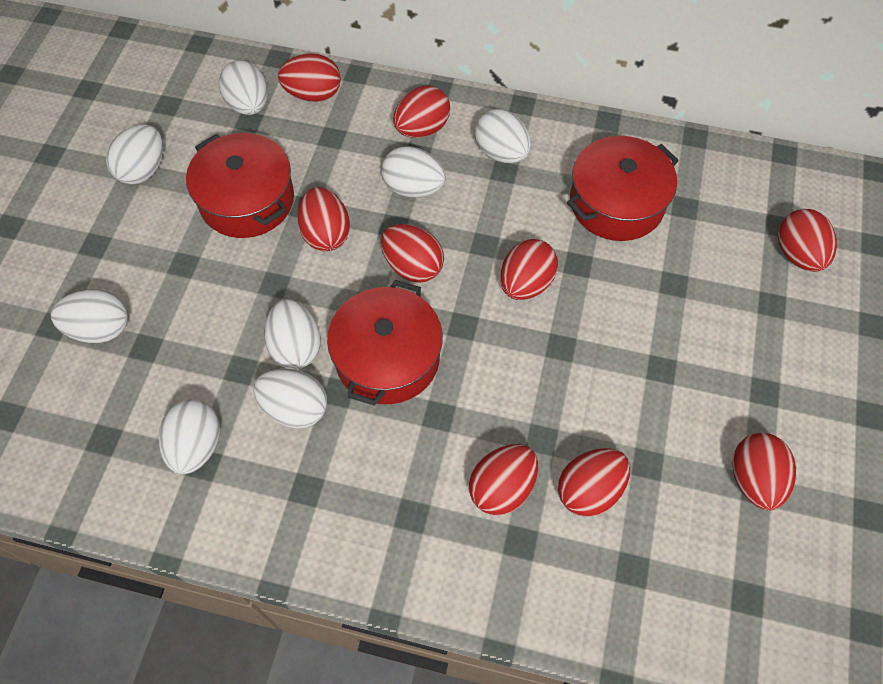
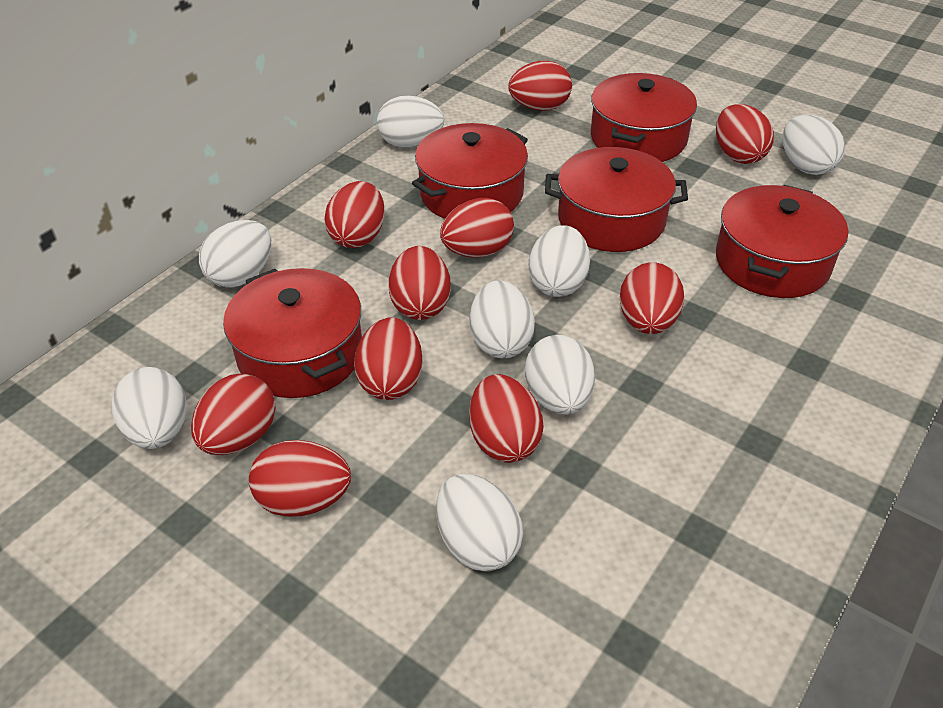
red egg: [278,53,341,102] [297,187,350,251] [381,224,444,283] [393,85,450,138] [469,444,538,515] [500,239,558,300] [558,448,630,517] [733,433,796,511] [778,209,837,272] = 9 -> [191,374,276,455] [249,440,351,517] [324,181,385,248] [354,317,423,400] [389,246,451,320] [440,198,514,258] [469,374,544,463] [508,61,572,111] [620,262,684,334] [716,104,774,164] = 10
red pot: [186,133,294,238] [327,280,443,406] [567,136,679,241] = 3 -> [223,268,362,398] [412,123,528,219] [545,147,688,252] [591,73,697,162] [716,185,848,298] = 5

